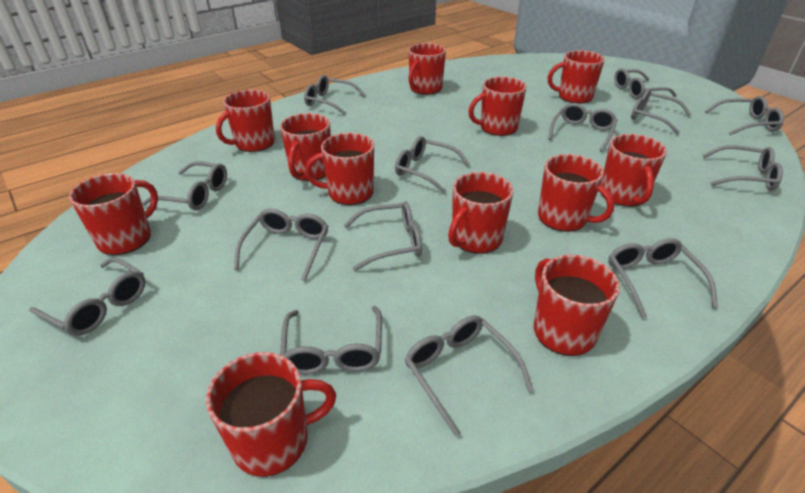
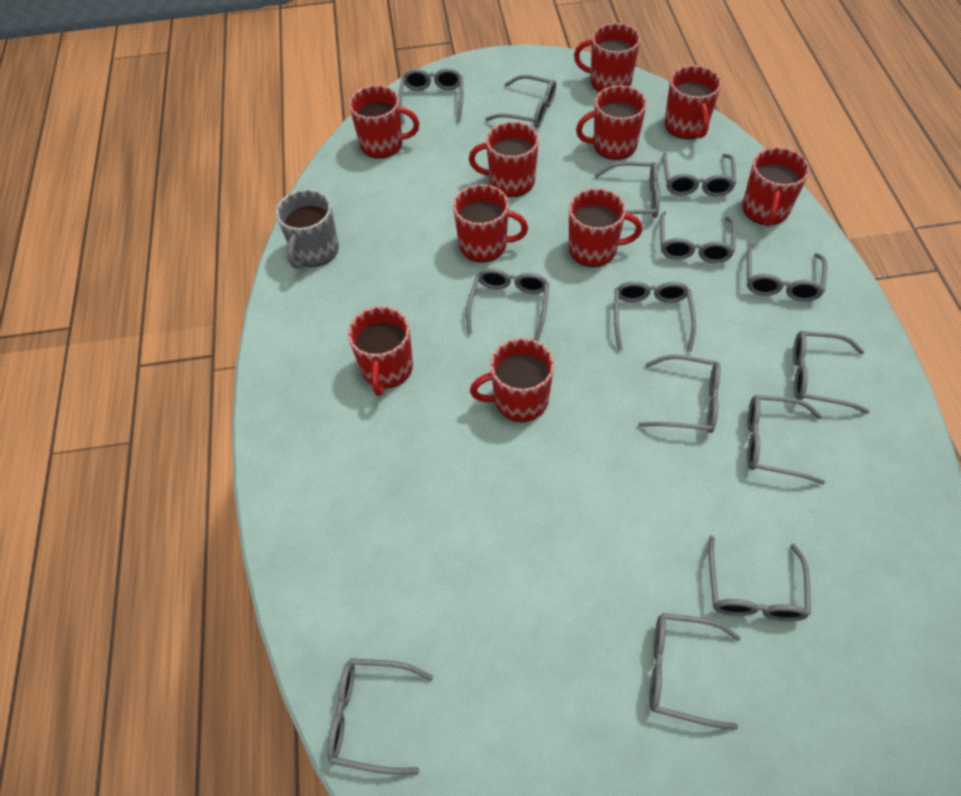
grey mug: none = 0 -> [276,189,339,269] = 1
red mug: [69,173,158,255] [206,352,336,477] [216,90,275,152] [280,113,331,181] [305,133,374,205] [409,43,446,95] [448,172,513,254] [468,77,527,136] [534,255,620,356] [538,154,614,232] [548,50,605,104] [601,134,667,207] = 12 -> [348,306,413,396] [349,85,419,159] [453,184,528,262] [469,122,539,197] [470,338,554,422] [569,188,642,267] [574,23,640,92] [576,85,647,160] [665,65,721,139] [742,147,810,227] = 10

